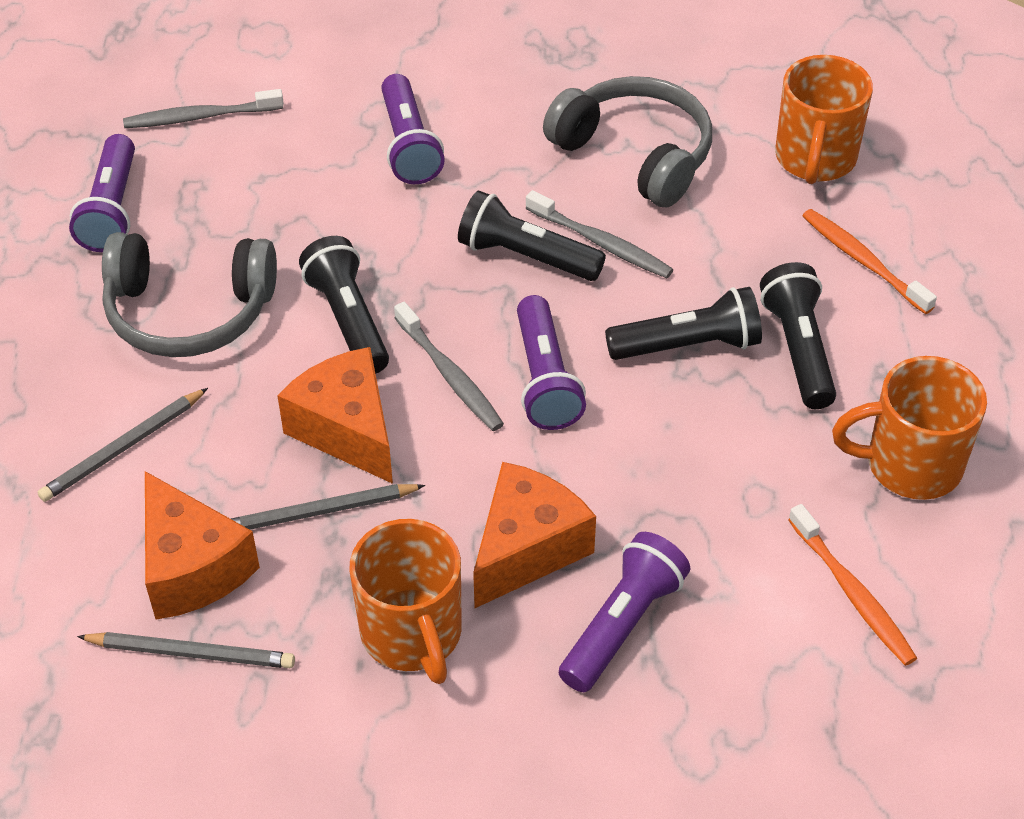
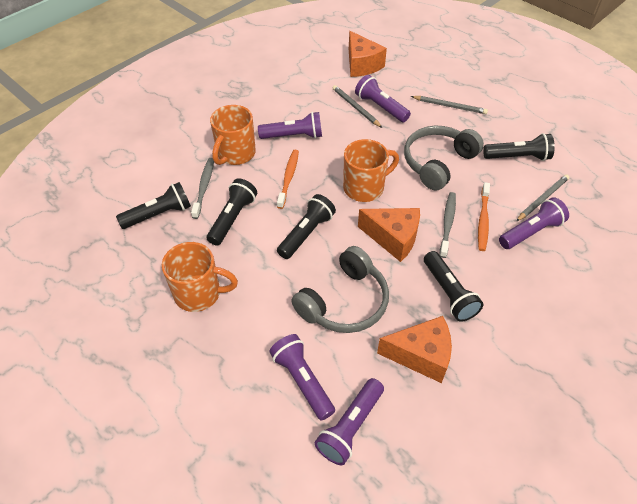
black flashlight: [299,236,389,374] [458,191,606,281] [605,287,762,360] [760,262,836,409] = 4 -> [116,182,191,229] [207,178,257,246] [277,194,336,259] [424,251,483,322] [483,133,555,161] = 5
grey toothbrush: [123,89,284,128] [394,302,504,431] [526,190,674,278] = 3 -> [191,158,214,219] [440,192,456,258] = 2
purple flashlight: [69,134,135,252] [381,74,445,184] [517,295,586,430] [559,532,690,692] = 4 -> [258,112,322,139] [269,334,335,421] [315,378,384,465] [355,75,411,122] [499,197,569,249] = 5

